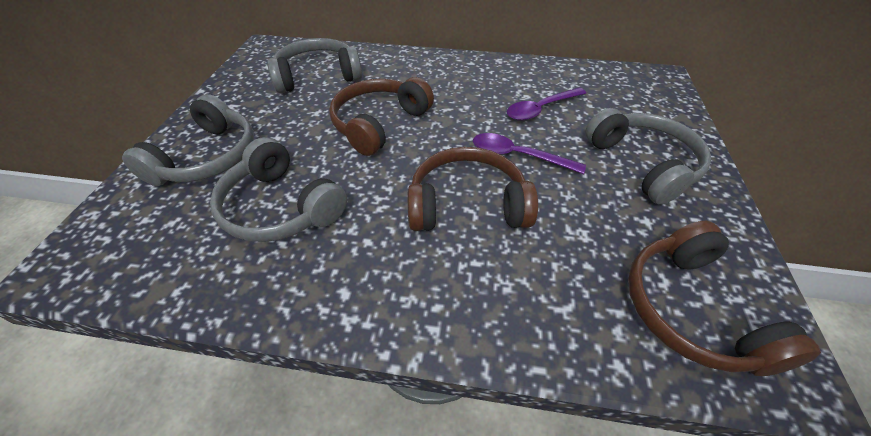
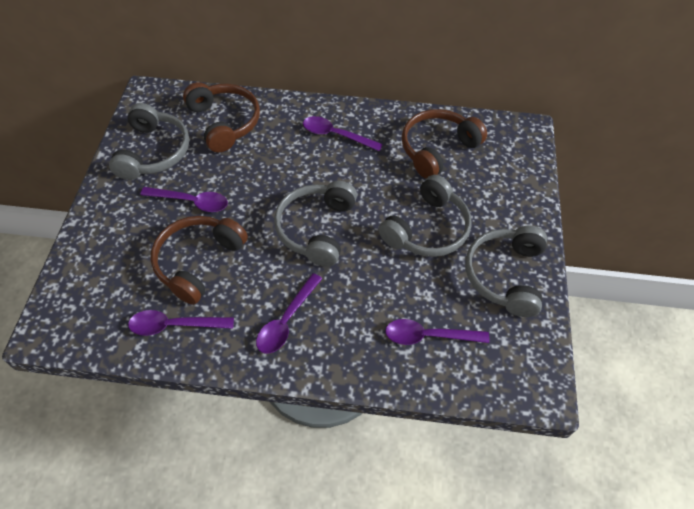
purple spoon: [473,133,586,174] [507,87,586,121] = 2 -> [128,310,234,336] [140,187,228,212] [256,273,322,354] [303,116,383,151] [385,319,489,345] = 5

